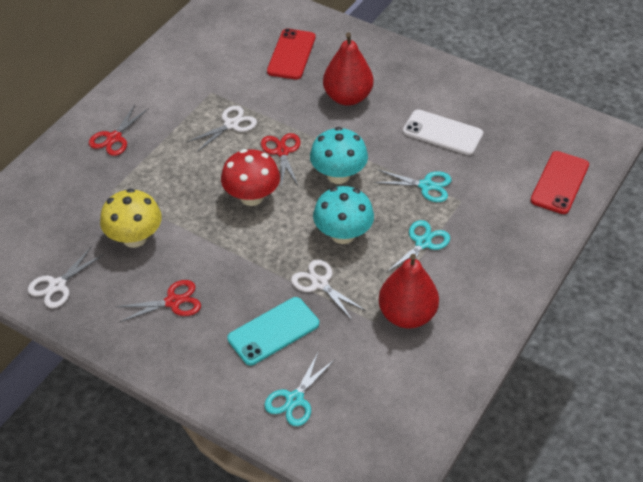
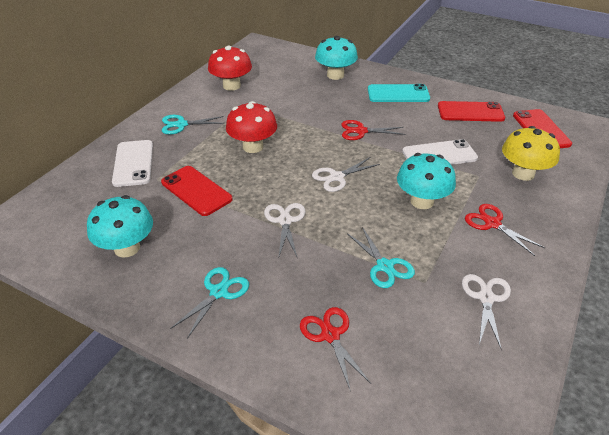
red mushroom: [221,149,280,206] = 1 -> [208,46,252,91] [226,101,277,153] = 2
red pear: [323,32,373,106] [378,254,439,329] = 2 -> none = 0
red phone: [267,28,316,80] [530,151,589,214] = 2 -> [161,166,233,216] [438,101,505,122] [513,109,572,148] = 3
turquoise mushroom: [310,127,368,184] [313,186,374,244] = 2 -> [87,195,153,257] [315,36,358,80] [397,153,456,209] = 3
white phone: [403,109,483,155] = 1 -> [112,140,153,187] [402,139,478,165] = 2

